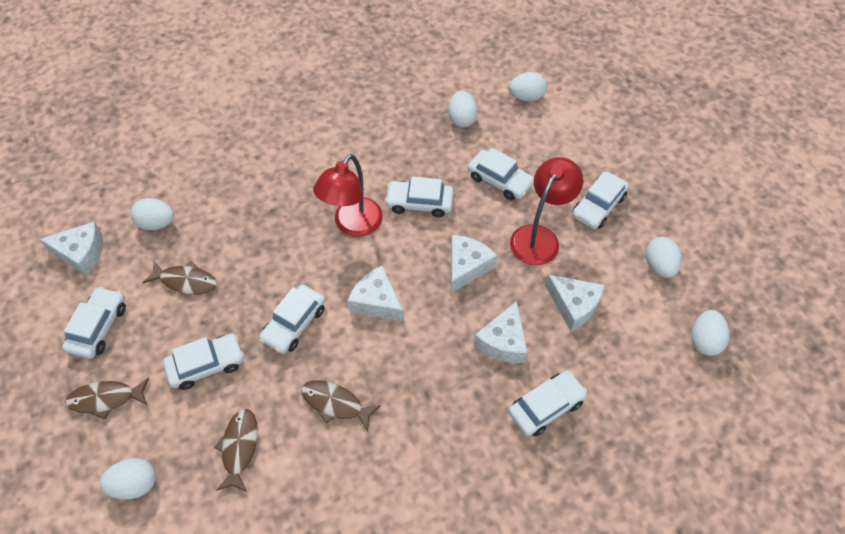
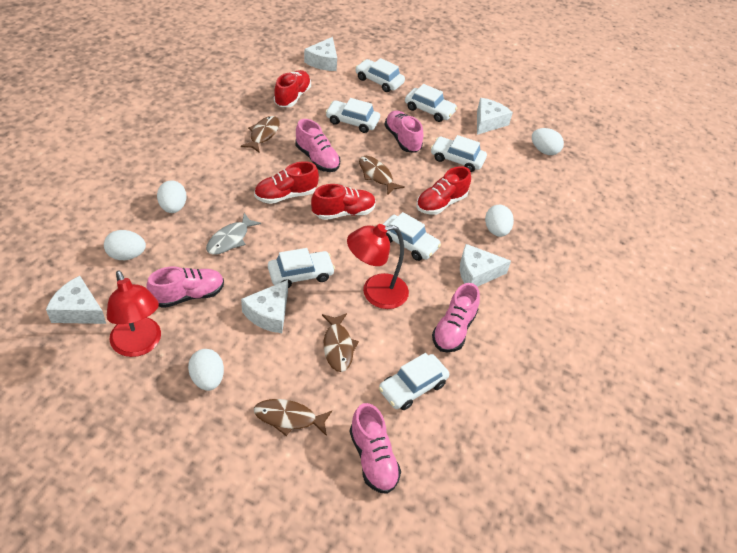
grey fish: none = 0 -> [206,213,261,255] = 1
pink shoe: none = 0 -> [146,267,224,308] [295,119,340,172] [350,403,401,494] [384,111,423,153] [432,283,480,352] = 5
red shoe: none = 0 -> [254,161,319,204] [274,70,311,107] [311,184,376,220] [416,166,471,215] = 4
white egg: [99,458,156,500] [130,198,174,230] [448,91,478,128] [509,72,547,102] [646,237,682,278] [691,310,730,356] = 6 -> [104,230,146,260] [157,180,186,213] [188,349,224,391] [485,205,514,237] [532,128,564,155] = 5

